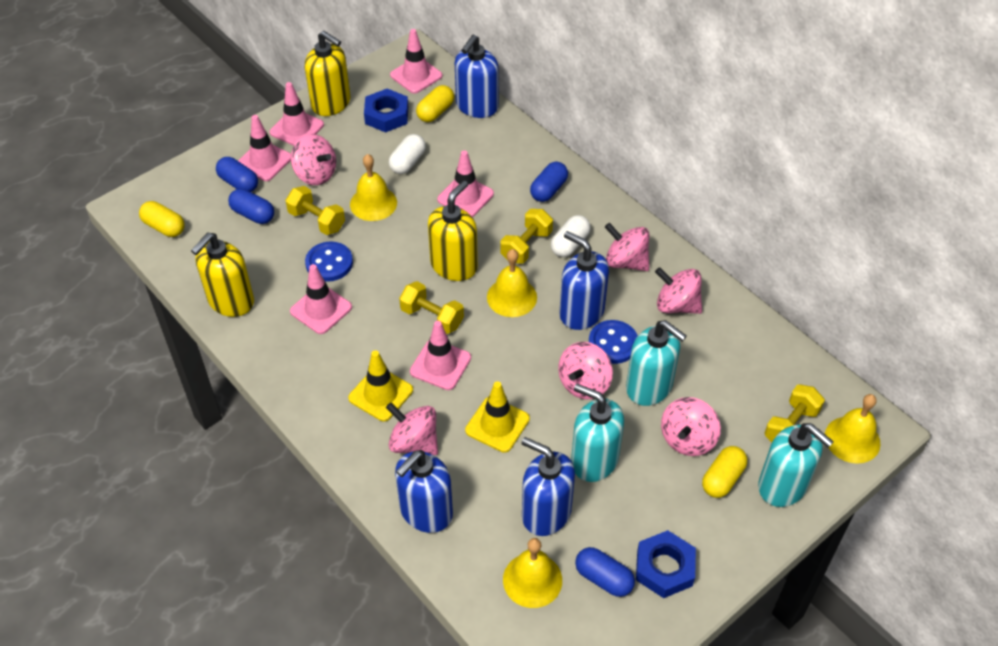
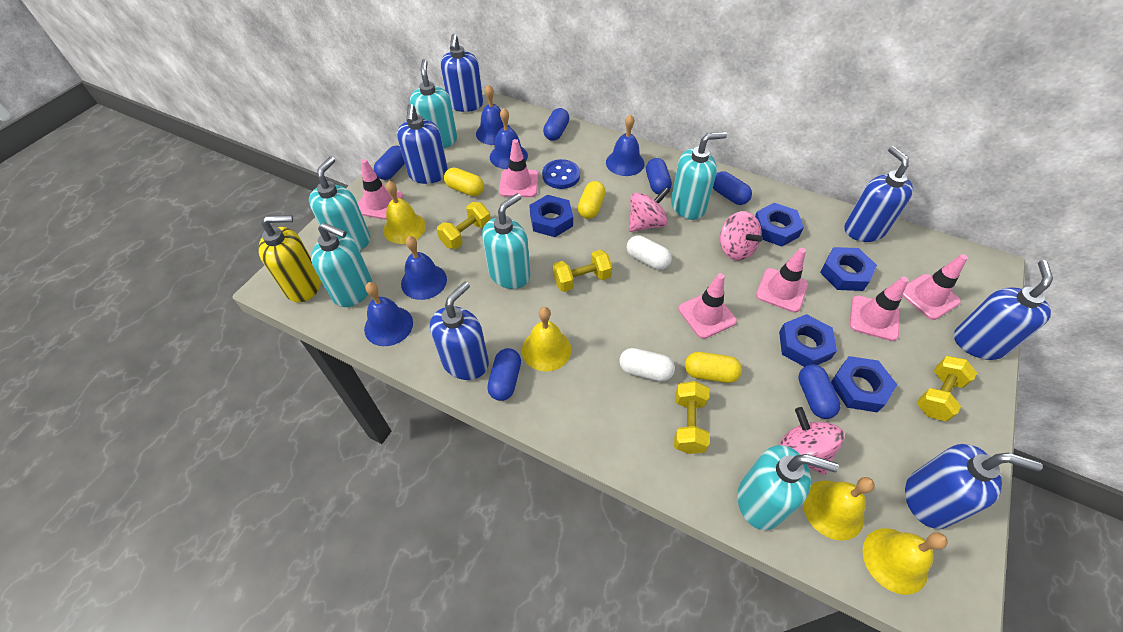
blue bell: none = 0 -> [364,282,413,346] [401,236,447,300] [476,84,511,145] [490,108,528,169] [606,114,645,176] = 5
blue button: [305,241,353,282] [589,320,638,364] = 2 -> [542,159,580,189] = 1
blue capsule: [216,157,258,192] [228,189,274,224] [530,162,568,202] [575,547,635,597] = 4 -> [374,145,405,180] [487,348,521,401] [543,108,569,141] [646,158,672,195] [713,172,752,205] [798,365,841,419] = 6
blue nut: [364,89,408,132] [636,530,696,598] = 2 -> [529,195,573,237] [755,203,804,247] [779,314,837,367] [820,247,877,291] [831,356,897,413] = 5
blue soap dispenser: [395,450,453,533] [455,35,499,118] [522,437,575,536] [560,231,609,330] = 4 -> [397,104,448,184] [430,282,489,380] [441,34,483,112] [844,146,913,242] [905,444,1043,529] [954,260,1053,360] = 6
pink spinning top: [291,134,336,185] [386,403,438,455] [558,342,613,400] [605,223,649,271] [655,267,702,314] [661,397,721,456] = 6 -> [629,187,669,232] [720,211,763,260] [780,407,844,475] = 3
turquoise soap dispenser: [571,383,624,482] [626,320,687,406] [758,423,834,507] = 3 -> [309,156,370,250] [311,223,372,307] [410,59,457,148] [482,193,530,289] [671,132,727,220] [738,445,839,530] = 6
yellow soap dispenser: [191,233,254,317] [305,31,350,116] [428,180,478,281] = 3 -> [258,215,321,302] = 1
yellow traffic cone: [348,350,413,422] [465,381,530,453] = 2 -> none = 0

